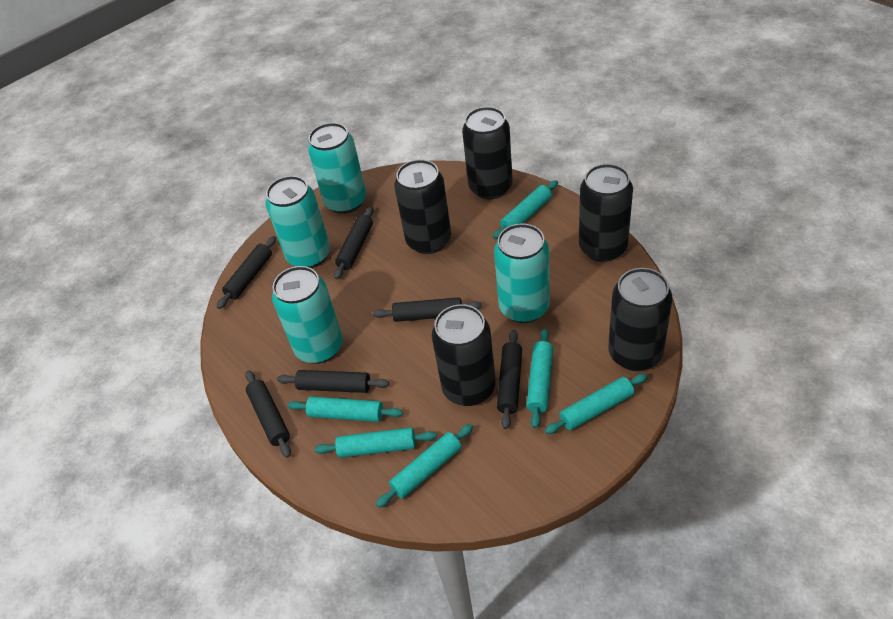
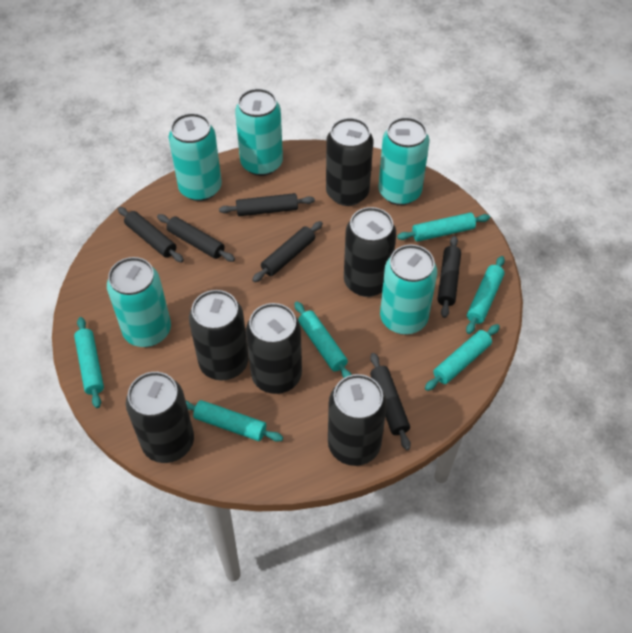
black can: [394,159,451,254] [432,304,496,406] [462,107,513,200] [579,164,633,262] [608,268,672,371] = 5 -> [126,372,194,463] [189,290,249,380] [246,303,302,394] [326,118,373,206] [328,374,387,466] [344,207,396,297] = 6
turquoise can: [266,176,330,268] [272,266,343,364] [308,123,366,214] [494,223,550,323] = 4 -> [107,257,171,347] [169,113,222,201] [235,88,283,176] [378,117,429,205] [380,244,437,335] = 5

